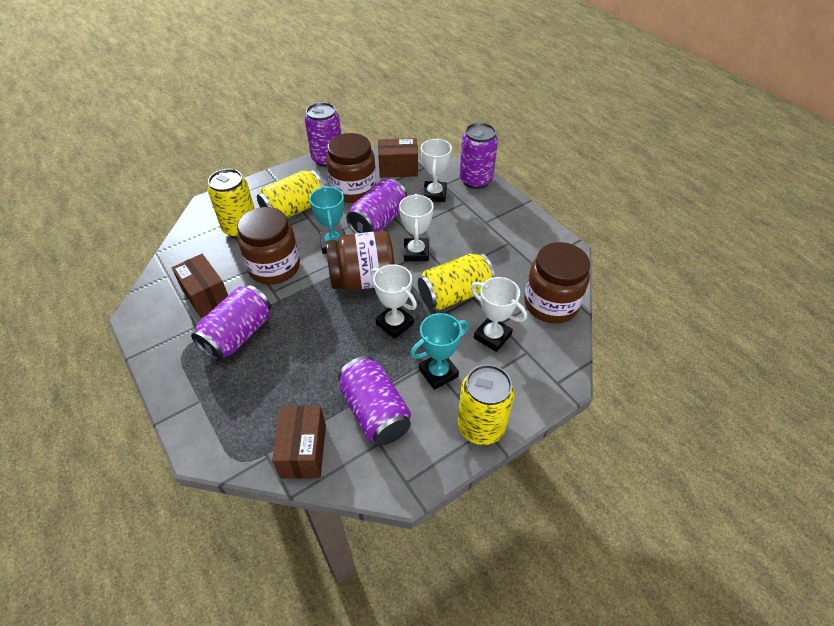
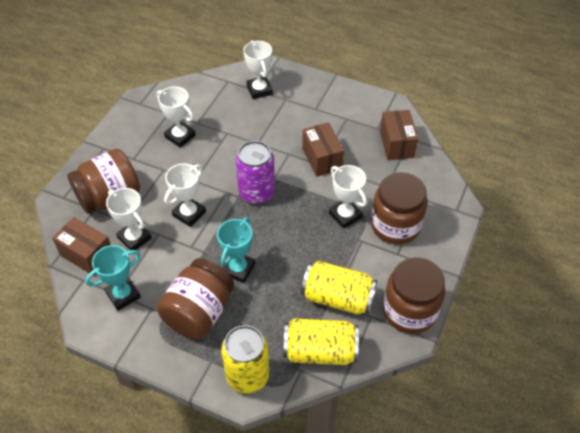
purple can: [191,285,271,361] [305,102,341,167] [338,356,411,445] [346,179,407,234] [459,123,498,189] = 5 -> [236,141,275,205] = 1
white trophy: [371,264,417,339] [399,194,434,261] [421,139,452,202] [471,277,527,352] = 4 -> [106,188,152,250] [156,86,196,148] [164,163,206,227] [243,40,273,99] [329,165,367,229] = 5
yellow can: [208,169,255,239] [257,170,324,218] [418,253,495,310] [457,364,515,445] = 4 -> [221,325,269,394] [283,318,359,365] [301,261,377,314] = 3

